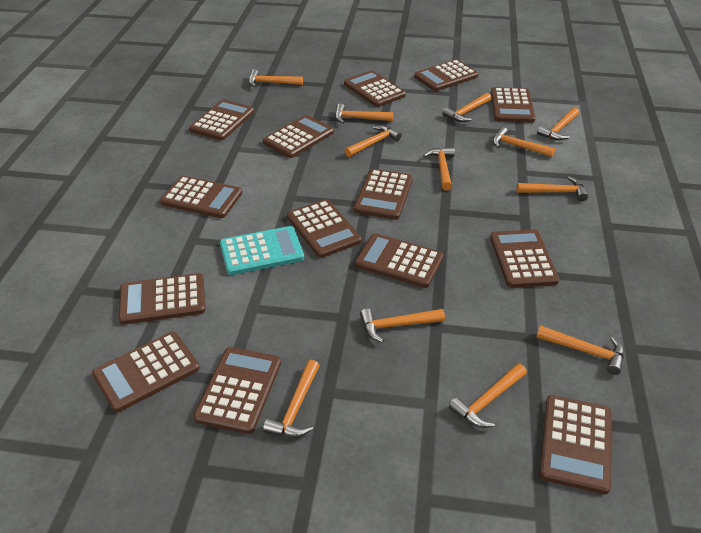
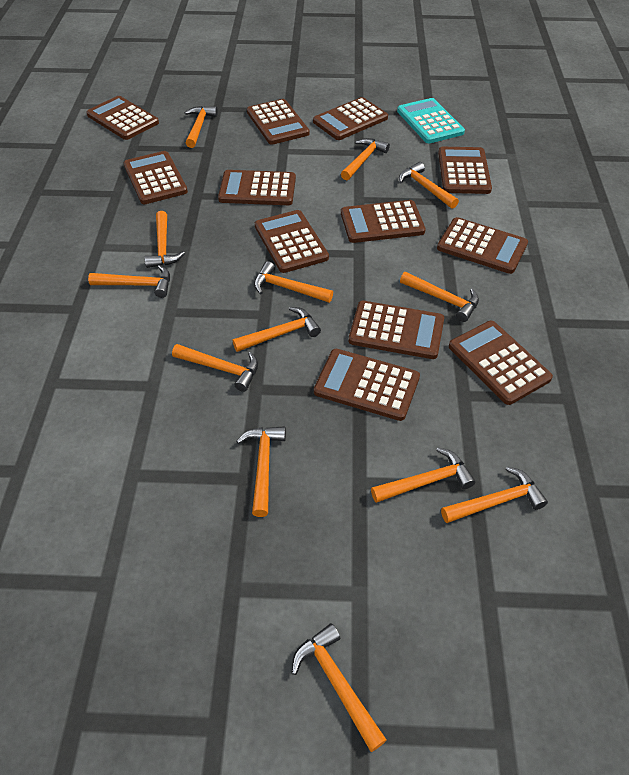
brown calculator: [92,332,200,413] [118,273,205,325] [160,176,242,218] [189,100,254,140] [193,347,281,434] [263,115,334,158] [287,199,362,258] [344,70,406,107] [354,169,413,220] [355,233,444,288] [414,59,479,91] [490,229,559,288] [491,87,536,123] [540,395,611,494] = 14 -> [86,96,159,140] [123,151,188,204] [218,170,296,205] [247,99,309,145] [255,210,329,273] [313,97,388,140] [314,349,420,421] [341,200,426,243] [349,301,444,359] [437,217,528,274] [438,147,492,194] [449,321,553,405] = 12
orange hammer: [249,69,303,87] [263,360,320,437] [335,103,393,123] [345,125,402,157] [360,309,445,343] [423,147,455,191] [442,93,491,122] [449,363,527,428] [493,127,555,157] [516,177,588,201] [536,325,624,375] [537,107,579,140] = 12 -> [88,265,170,298] [145,211,185,268] [172,344,258,392] [185,106,218,148] [232,307,321,352] [237,426,286,517] [254,261,333,303] [292,623,387,752] [341,138,390,180] [371,448,476,503] [399,162,459,209] [400,272,479,322] [441,466,548,523] = 13

